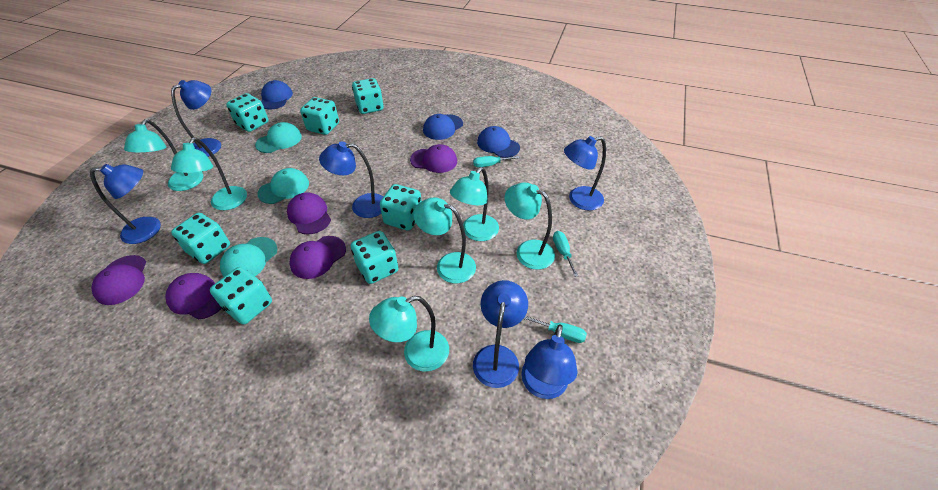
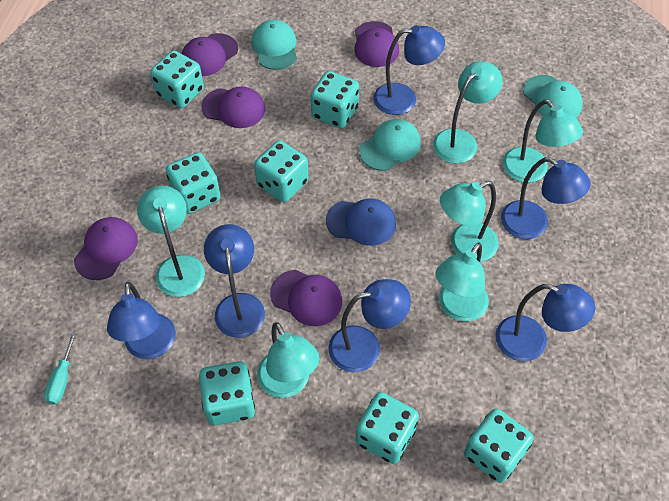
blue cap: [261,80,293,110] [423,114,463,140] [477,126,520,158] = 3 -> [326,199,396,246] = 1
turquoise screwdriver: [473,156,520,167] [524,315,587,343] [553,231,578,277] = 3 -> [44,332,77,405] = 1

